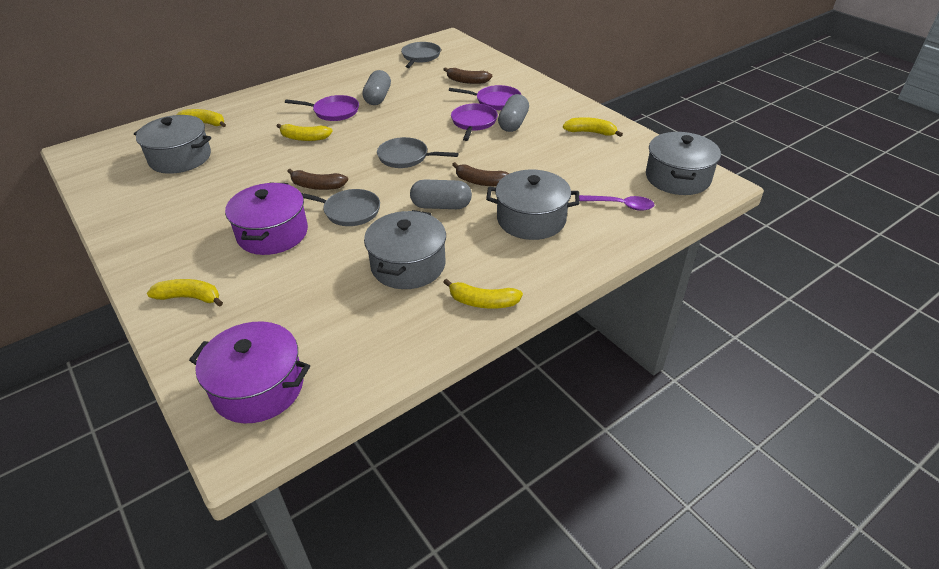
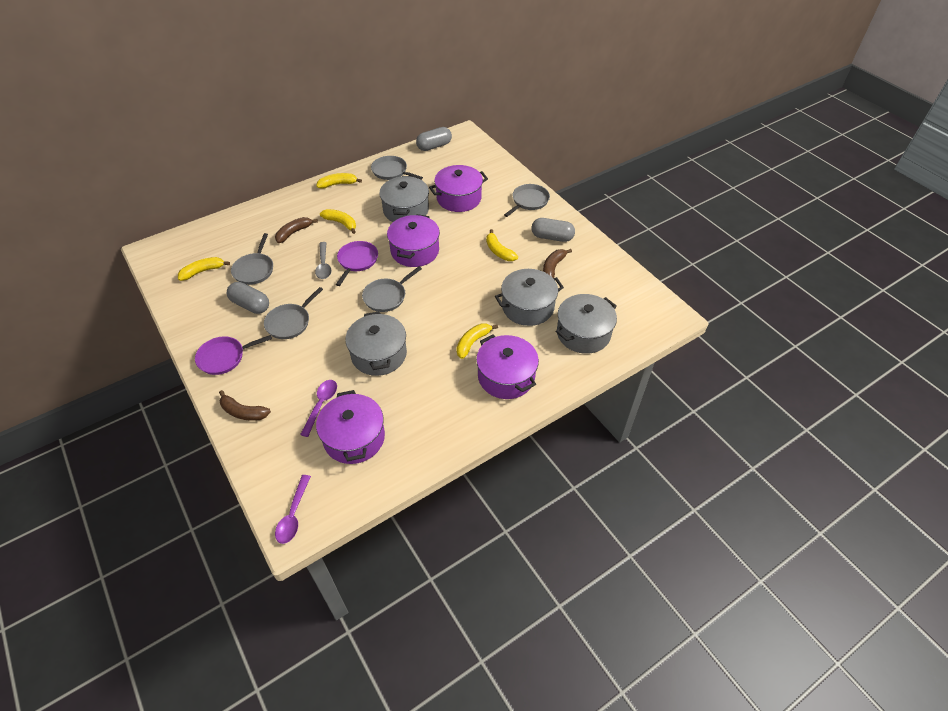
grey pan: [301,189,380,226] [377,137,459,168] [401,42,441,68] = 3 -> [231,233,273,285] [264,287,323,339] [362,266,422,312] [371,156,423,180] [504,184,550,217] = 5
grey spoon: none = 0 -> [315,242,331,279] = 1
purple pan: [285,95,359,121] [449,85,521,110] [451,104,498,141] = 3 -> [195,335,272,375] [336,241,378,286] = 2
purple pot: [189,322,310,423] [225,183,308,255] = 2 -> [316,390,385,464] [387,214,440,267] [429,165,488,212] [476,335,539,399] = 4
purple spoon: [579,195,654,211] = 1 -> [275,475,311,544] [300,380,337,437] = 2

